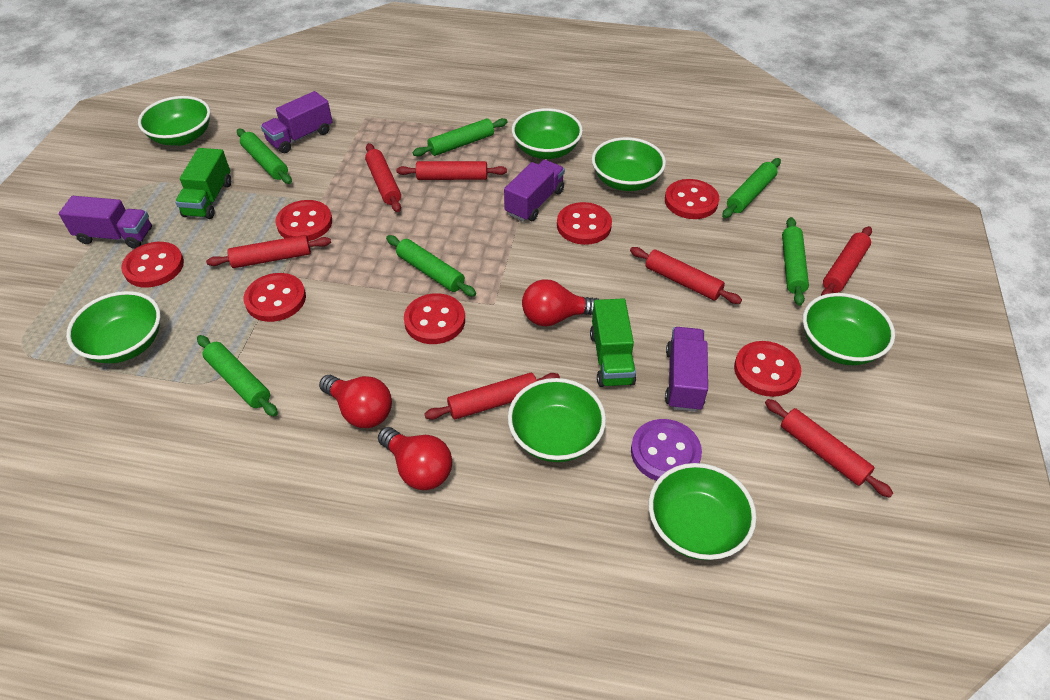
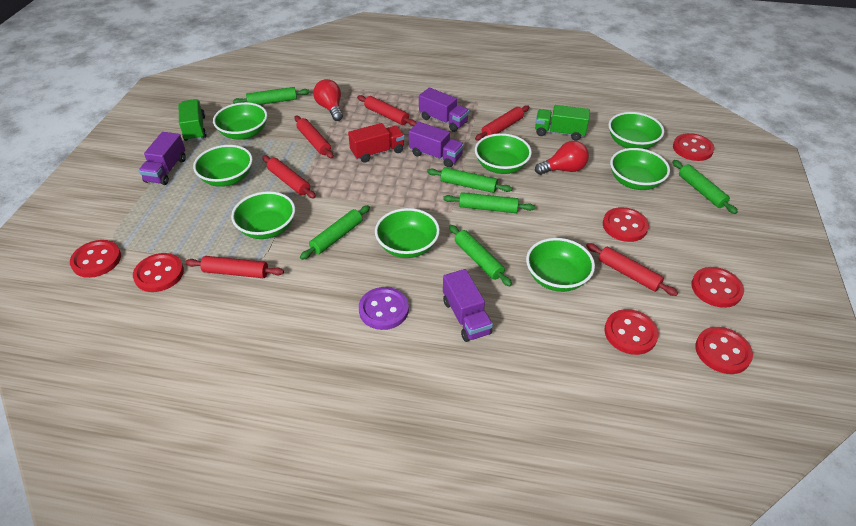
green bowl: [66,291,161,364] [138,96,210,146] [508,378,606,462] [512,108,583,159] [592,137,666,191] [649,463,757,560] [803,293,895,365] = 7 -> [193,145,253,187] [213,102,267,140] [231,191,295,239] [375,208,440,258] [475,133,532,174] [526,238,595,292] [608,112,664,149] [610,148,670,190] = 8
red light bulb: [319,375,392,428] [378,427,452,490] [522,279,600,326] = 3 -> [313,79,343,121] [535,141,589,175] = 2
red rolling pin: [206,235,331,268] [365,143,401,212] [396,161,507,180] [424,373,560,420] [630,247,742,304] [765,399,893,498] [821,226,872,296] = 7 -> [185,256,284,278] [262,155,316,198] [294,116,334,159] [357,95,416,126] [475,105,529,141] [586,243,678,296] = 6
red truck: none = 0 -> [348,123,405,163] = 1

